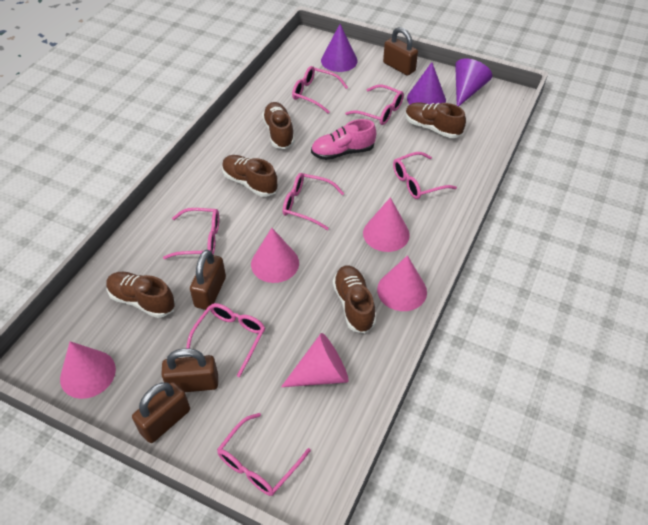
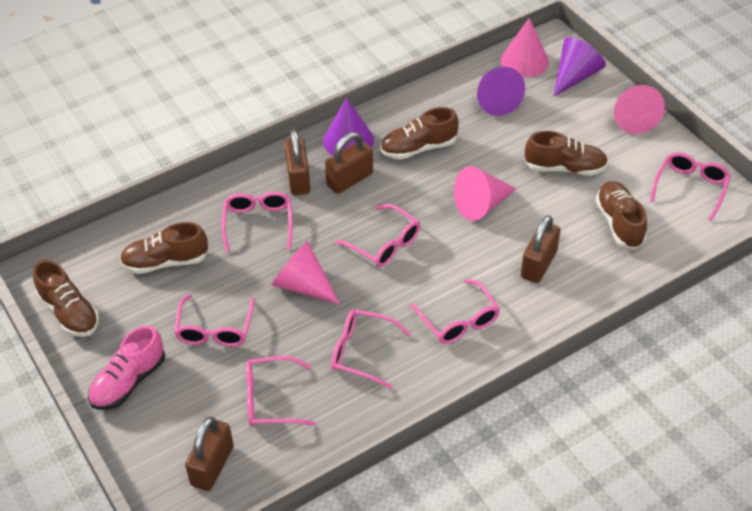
pink cone: [60,341,116,399] [251,228,299,283] [281,333,349,387] [363,197,410,252] [377,255,427,311] = 5 -> [272,241,340,304] [454,166,516,221] [501,18,549,77] [614,85,665,134] = 4

